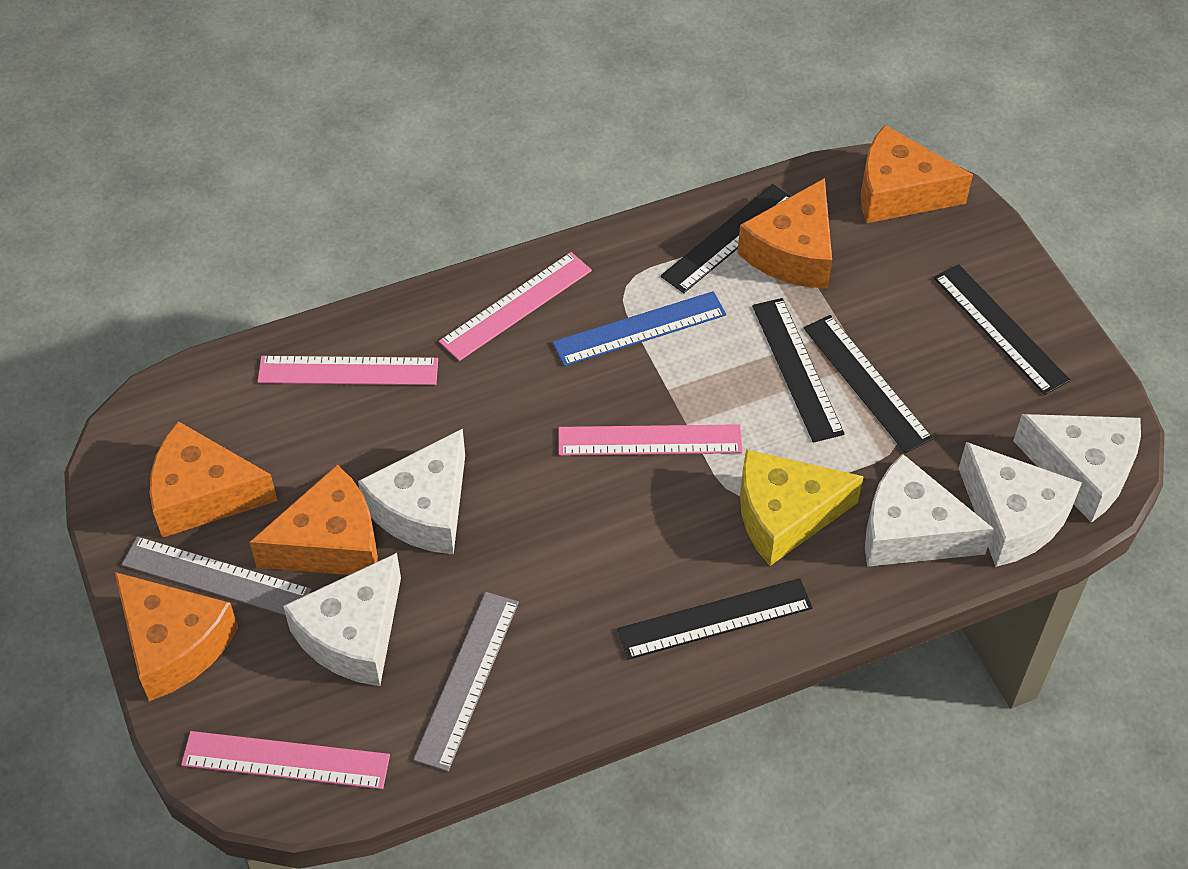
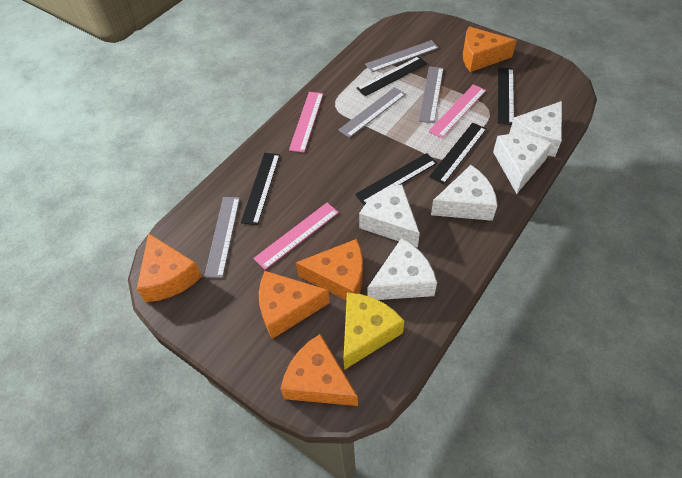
blue ruler: [552,291,726,366] = 1 -> none = 0
grey ruler: [121,536,311,616] [413,592,519,772] = 2 -> [204,197,240,278] [338,87,406,138] [365,40,439,72] [419,66,444,123] = 4
pink ruler: [181,731,390,789] [257,356,438,385] [439,252,592,361] [558,424,742,456] = 4 -> [253,203,339,270] [289,92,323,152] [429,84,486,138] = 3

